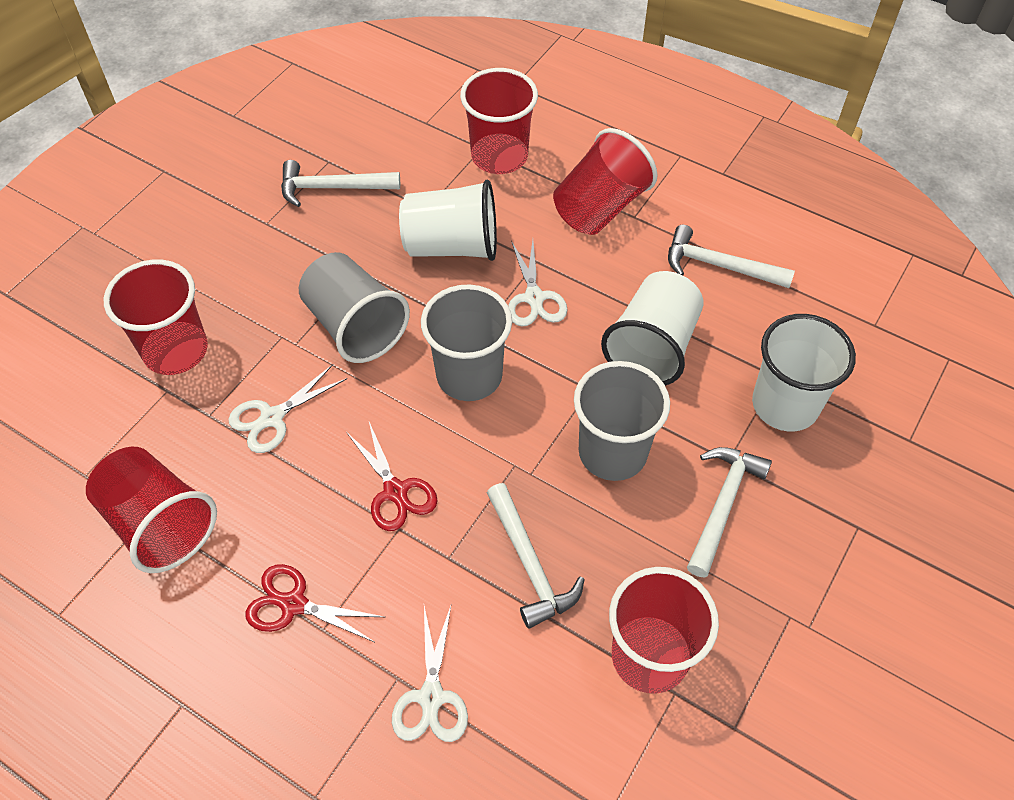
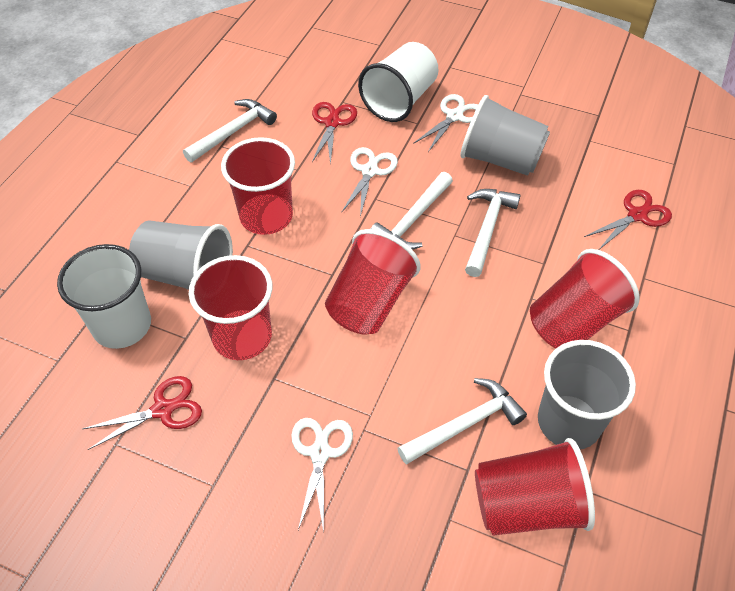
red scissors: [246,564,384,642] [346,422,438,531] = 2 -> [83,376,202,450] [312,102,357,165] [584,190,672,249] = 3
white cup: [399,180,497,261] [601,271,704,386] [752,314,856,431] = 3 -> [57,244,151,349] [358,42,438,122] = 2

